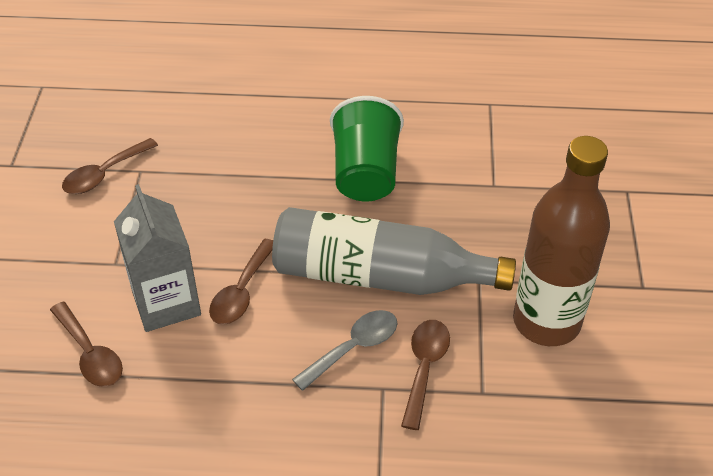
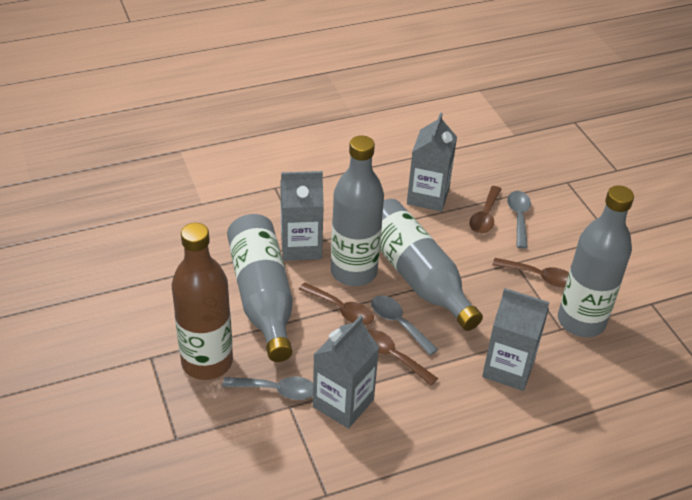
green cup: [330,96,404,202] = 1 -> none = 0
grey bottle: [272,207,516,295] = 1 -> [227,214,293,362] [331,135,384,286] [380,199,483,331] [558,185,634,337] = 4
grey carton: [114,184,201,332] = 1 -> [280,171,324,261] [313,315,379,429] [407,112,457,212] [482,288,549,391] = 4
grey spoon: [292,310,397,391] = 1 -> [222,376,313,400] [371,295,438,355] [507,191,531,249] = 3

